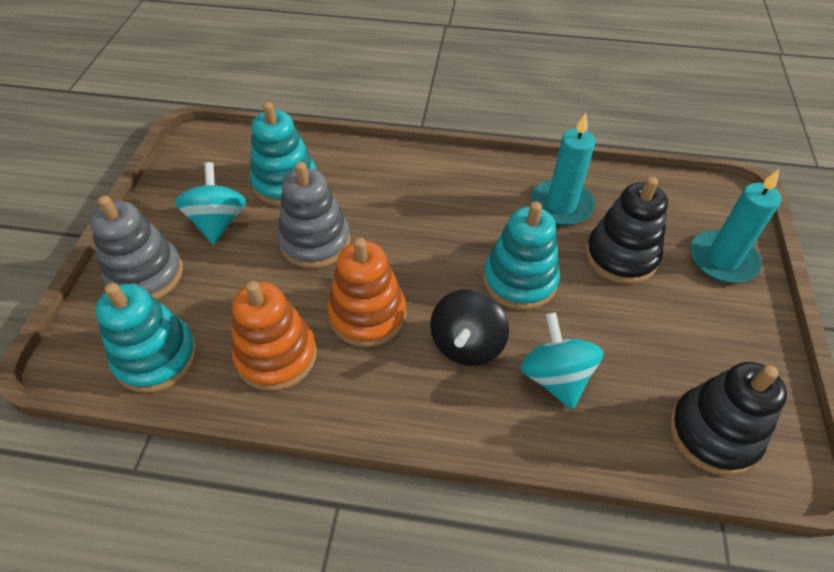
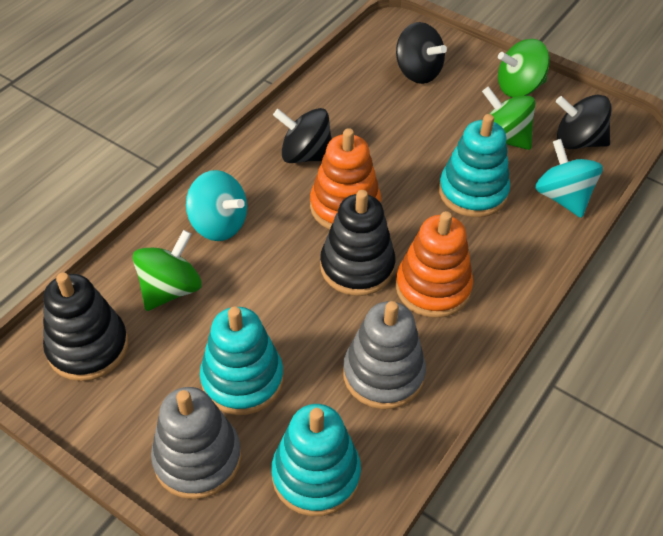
black spinning top: [430,289,509,366] = 1 -> [273,108,332,163] [396,22,447,84] [556,95,612,149] = 3
green spinning top: none = 0 -> [133,230,202,311] [482,86,536,150] [498,39,550,98] = 3
turquoise candle: [531,113,596,226] [690,169,781,283] = 2 -> none = 0

